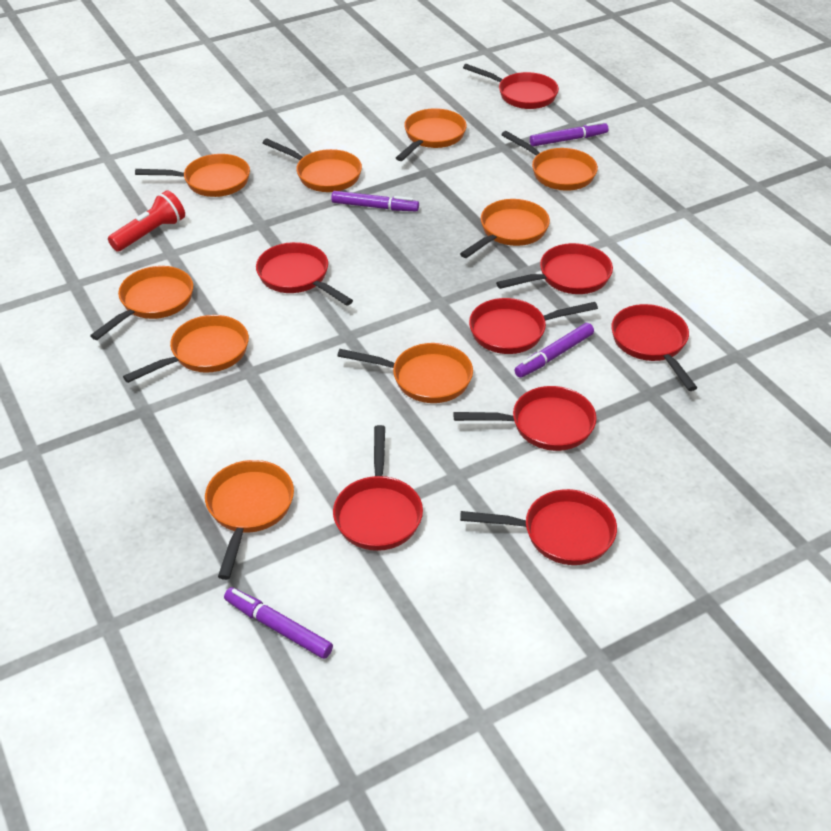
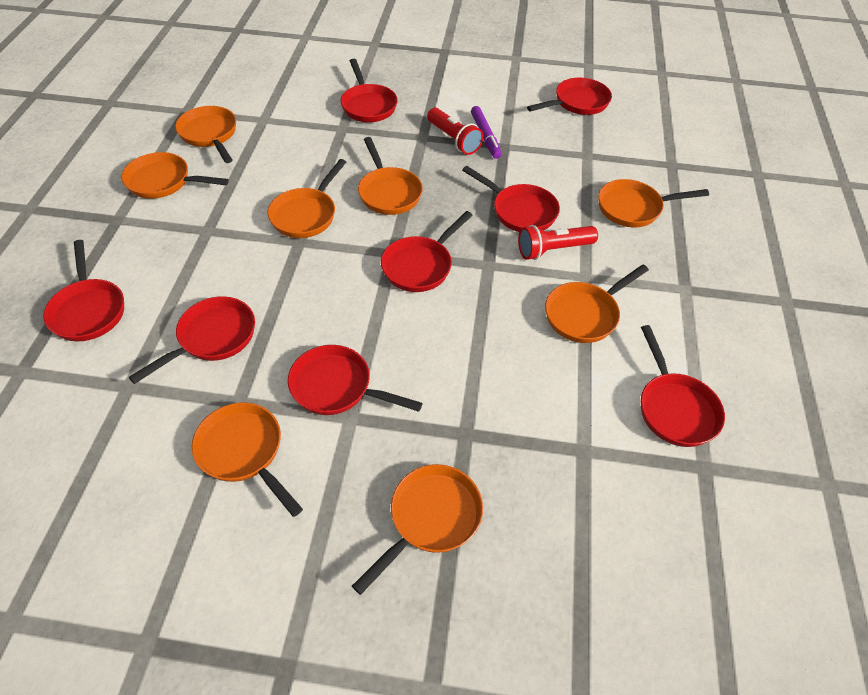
orange pan: [90,266,193,340] [123,315,249,383] [135,154,250,197] [205,460,294,580] [263,139,362,192] [337,343,473,403] [396,108,467,161] [460,199,550,258] [501,131,598,191] = 9 -> [121,152,229,199] [175,106,236,163] [192,402,303,517] [268,159,346,238] [352,464,483,595] [358,137,423,215] [545,265,649,343] [598,179,709,227] = 8
purple marker: [224,587,333,659] [331,191,419,211] [514,323,594,378] [530,121,608,146] = 4 -> [471,106,502,159] = 1
red flashlight: [108,190,185,252] = 1 -> [427,108,484,155] [518,225,598,260] = 2

